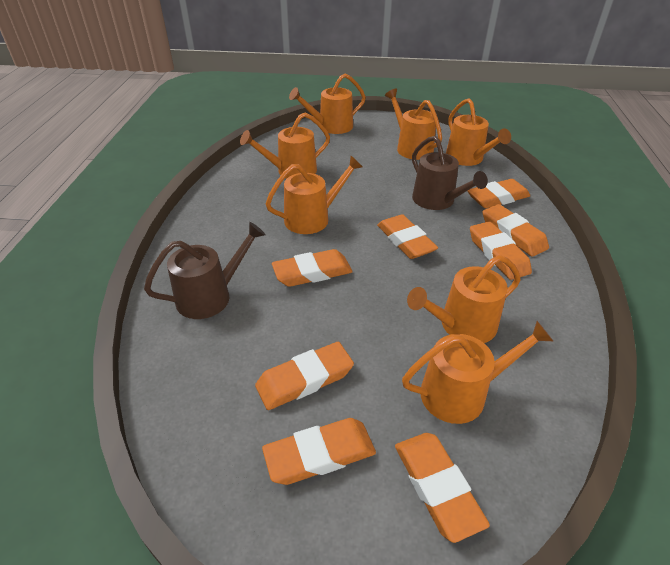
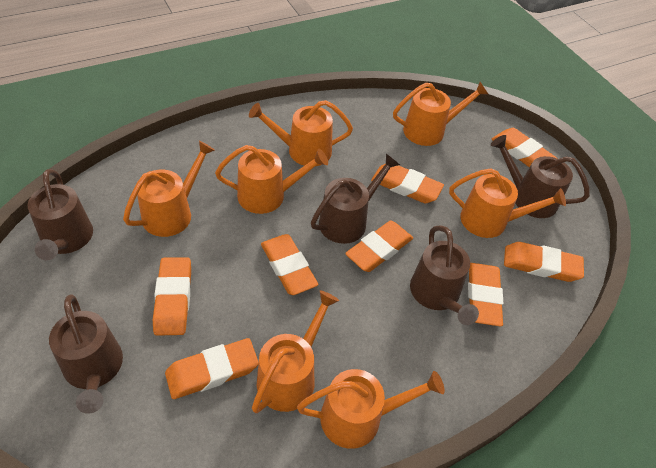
brown watering can: [144,222,266,319] [412,136,488,210] = 2 -> [28,169,93,260] [49,294,123,414] [311,154,400,244] [410,225,479,325] [491,135,590,218] = 5

